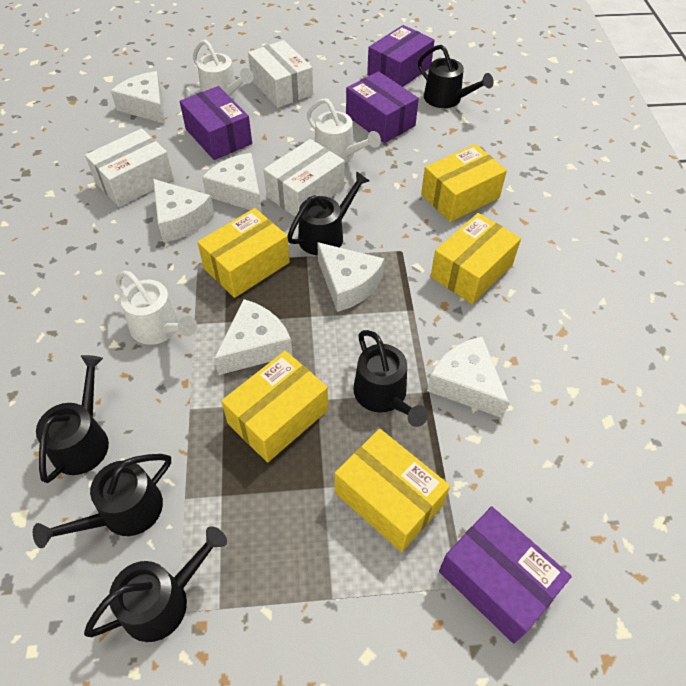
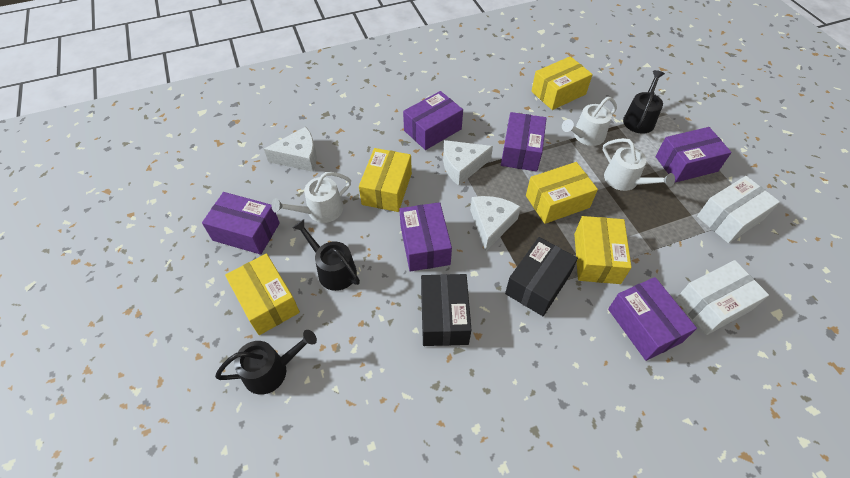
black box: none = 0 -> [421,274,471,346] [505,237,578,316] = 2
black watering can: [33,454,171,548] [36,355,109,483] [84,526,227,642] [288,171,370,256] [353,330,428,427] [418,45,494,108] = 6 -> [215,330,317,395] [292,219,360,291] [623,70,665,134] = 3
purple box: [180,86,252,160] [346,71,419,143] [367,25,435,87] [439,506,572,644] = 4 -> [202,192,280,255] [399,202,452,271] [403,91,463,150] [501,112,547,172] [608,277,697,361] [655,127,732,183] = 6
white box: [85,128,174,207] [248,40,313,108] [264,139,344,217] = 3 -> [675,260,769,335] [697,176,780,243] = 2
white cheese: [111,71,165,124] [153,179,215,242] [202,153,262,213] [214,299,293,375] [317,242,385,312] [427,336,509,418] = 6 -> [264,127,317,172] [443,140,493,186] [470,196,521,252] = 3

